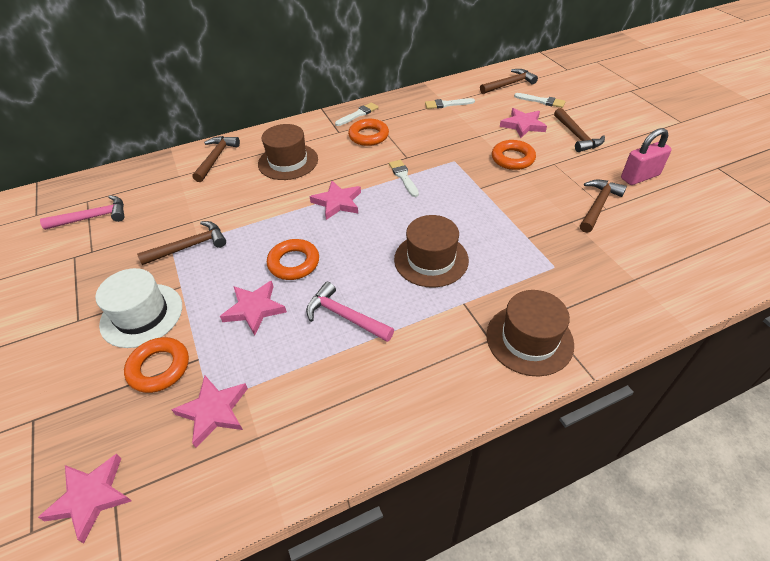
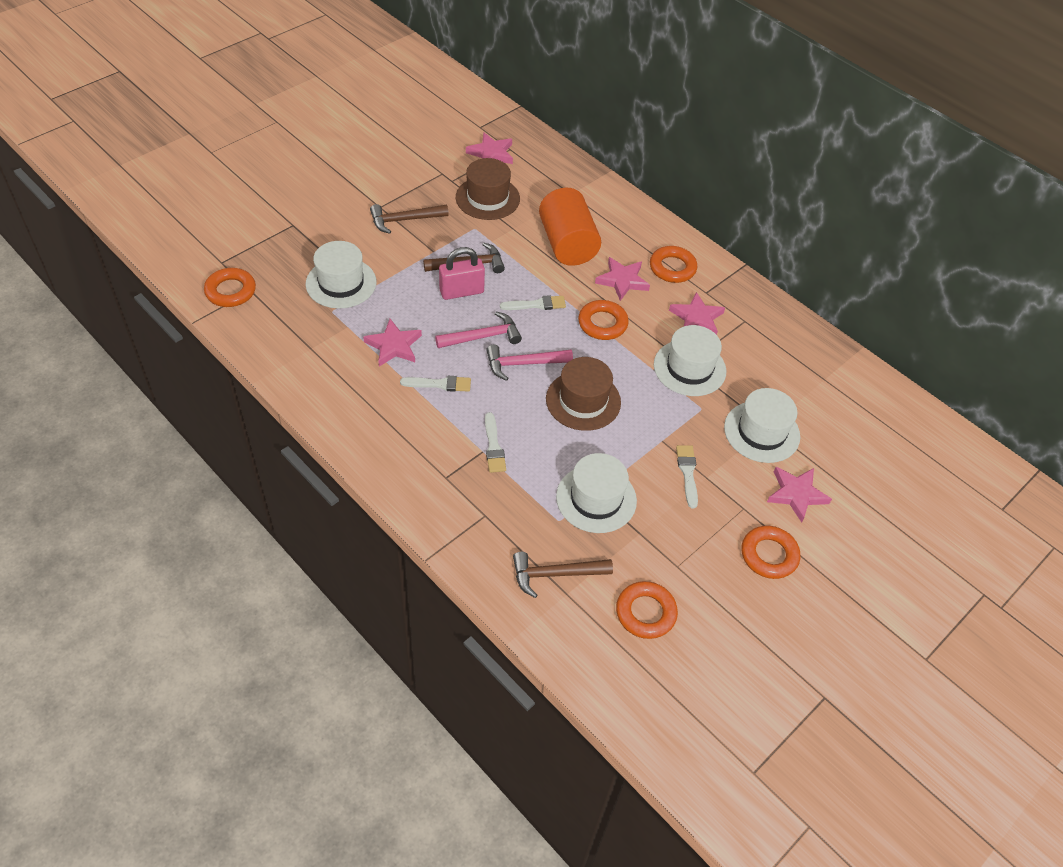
brown hammer: [137,221,226,265] [192,136,240,182] [480,69,538,94] [554,108,605,152] [580,180,627,233] = 5 -> [370,204,449,234] [423,243,505,273] [513,552,613,598] = 3
brown hat: [258,124,318,180] [394,215,469,288] [486,290,574,377] = 3 -> [456,158,520,220] [546,357,621,431] = 2
orange cylinder: none = 0 -> [539,188,601,266] = 1
orange ring: [124,337,189,393] [267,239,319,280] [348,119,389,146] [492,140,536,170] = 4 -> [204,268,256,307] [578,300,629,340] [616,581,678,639] [650,246,697,283] [742,526,800,579] = 5
white hat: [95,268,182,348] = 1 -> [306,241,376,309] [556,453,637,533] [654,325,726,396] [724,388,800,463] = 4

